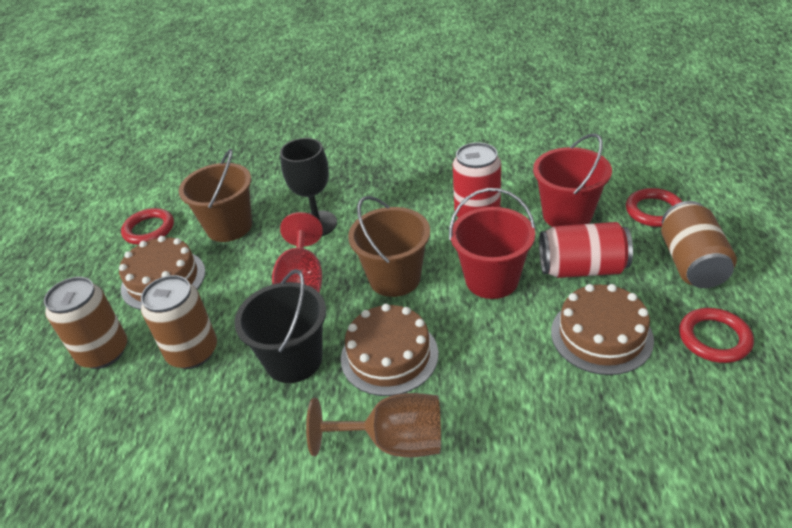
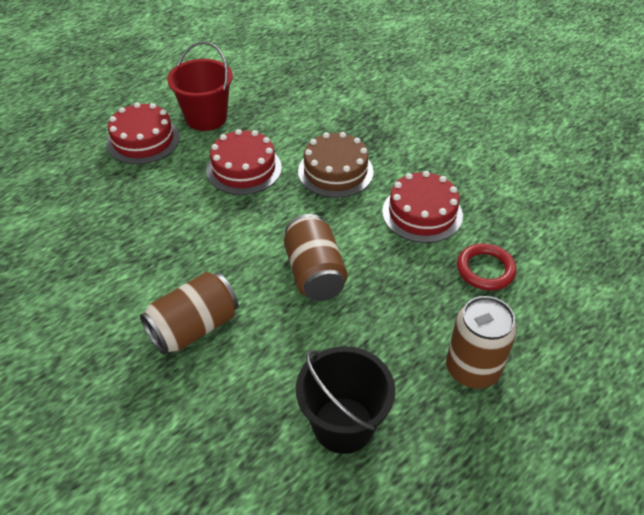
black goblet: [280,138,337,236] = 1 -> none = 0
brown bucket: [179,149,252,242] [348,196,430,297] = 2 -> none = 0
brown cake: [119,236,206,310] [341,304,439,396] [551,284,654,375] = 3 -> [298,132,374,198] = 1
brown goblet: [306,393,441,457] = 1 -> none = 0
red bucket: [449,188,536,299] [533,133,612,227] = 2 -> [167,41,233,131] = 1
red cake: none = 0 -> [106,102,180,164] [206,129,282,195] [382,171,463,243] = 3
red can: [453,142,501,218] [539,222,633,278] = 2 -> none = 0
red goblet: [272,212,323,293] = 1 -> none = 0
red ring: [121,208,174,245] [626,188,683,227] [679,308,754,363] = 3 -> [457,243,517,290] = 1

